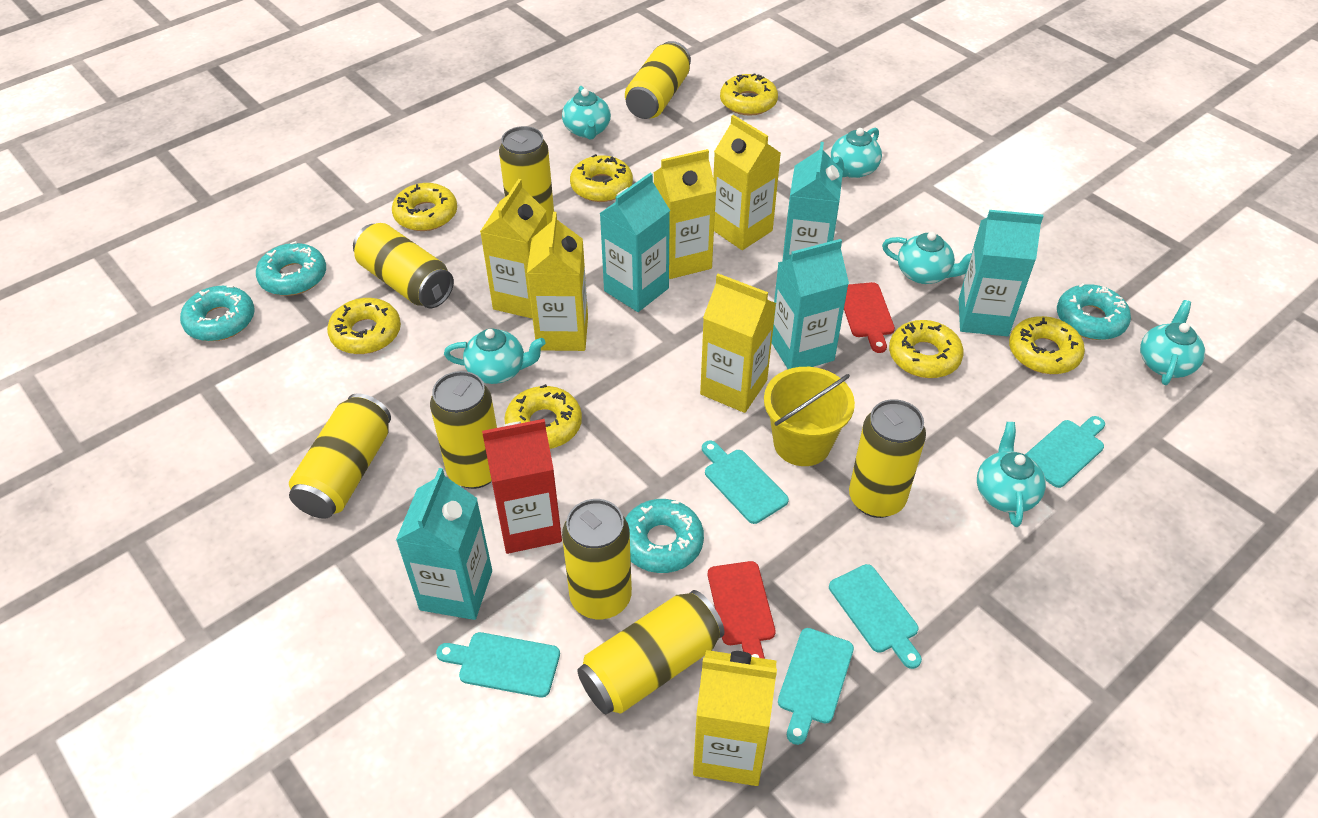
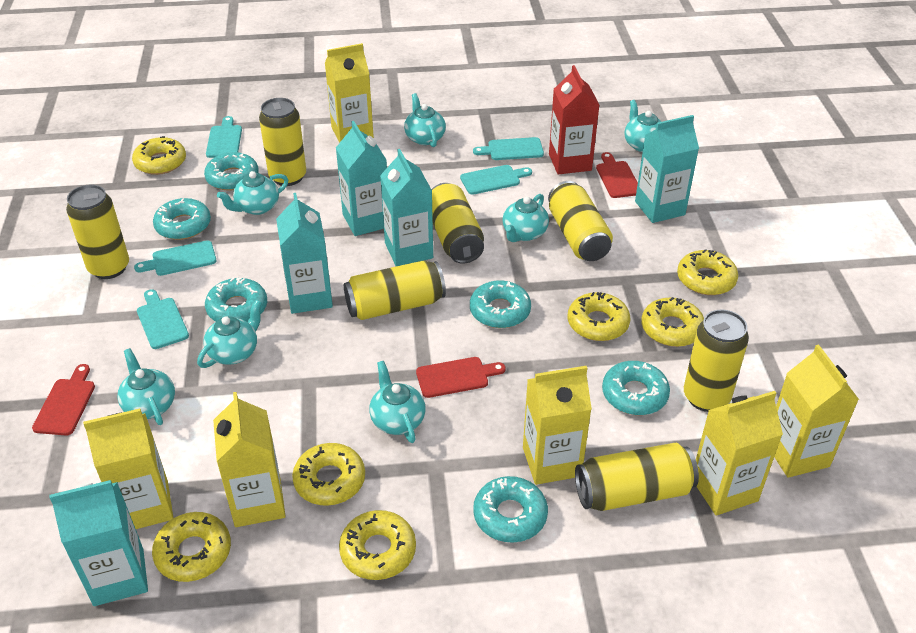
red cutting board: [708,561,775,659] [844,282,895,353] = 2 -> [32,364,95,436] [416,357,506,398] [596,152,638,198] = 3
turquoise donut: [180,285,255,341] [256,241,326,296] [625,499,704,573] [1057,283,1131,340] = 4 -> [153,198,211,240] [204,152,259,191] [205,278,267,321] [470,280,531,328] [473,476,548,543] [602,361,670,415] = 6
turquoise teapot: [444,328,546,384] [562,86,611,140] [831,128,882,178] [882,232,972,284] [977,422,1046,527] [1140,300,1205,385] = 6 -> [117,348,175,425] [197,300,262,368] [217,171,288,215] [369,361,426,443] [404,93,446,147] [502,194,549,242] [624,100,661,152] = 7
yellow bucket: [764,367,855,466] = 1 -> none = 0
yellow can: [289,393,391,519] [353,223,454,308] [430,371,497,489] [499,126,554,225] [562,499,632,619] [577,590,724,714] [625,41,691,119] [849,399,926,518] = 8 -> [66,184,129,279] [259,98,306,186] [344,260,446,320] [431,183,484,264] [548,181,613,261] [575,443,699,511] [684,309,749,412] = 7

